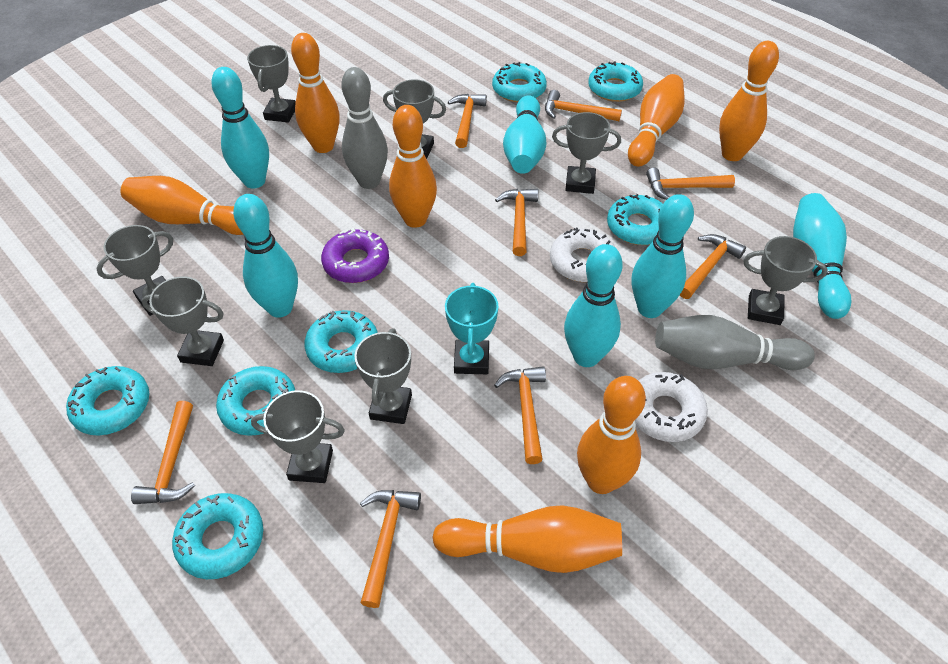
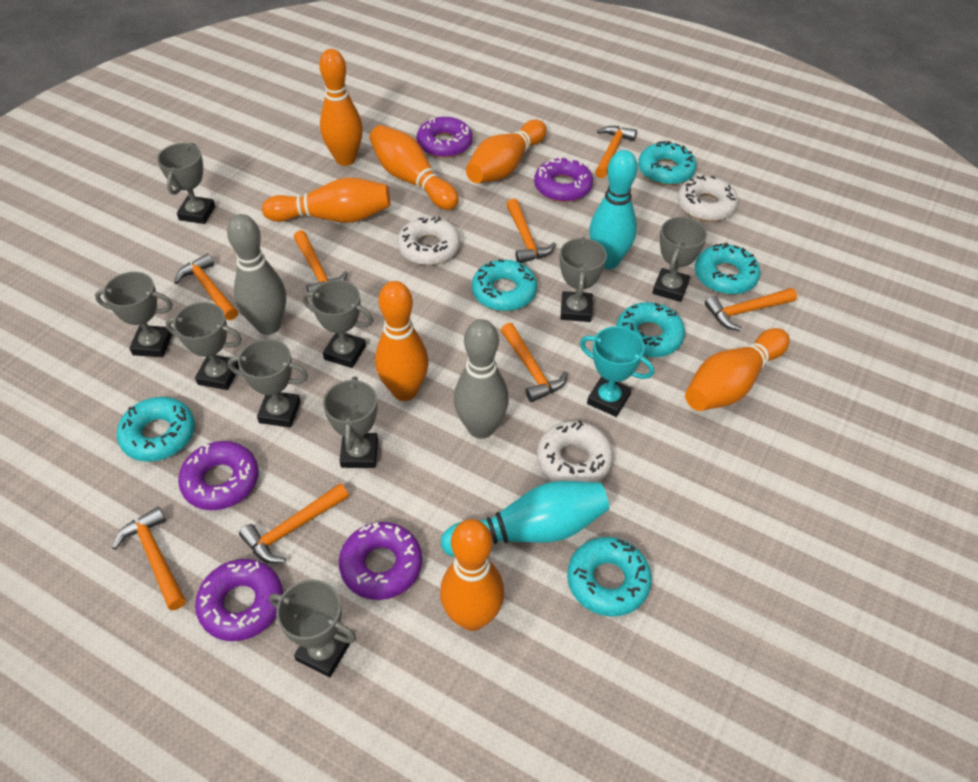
grey trophy: [96,225,173,316] [141,276,224,366] [247,45,296,123] [251,390,345,483] [354,328,412,424] [383,79,446,159] [552,112,621,194] [743,236,827,325] = 8 -> [95,272,173,357] [157,143,215,224] [166,302,242,390] [228,339,308,427] [269,579,356,677] [303,280,373,368] [323,376,378,468] [560,237,607,322] [652,217,707,302] = 9
purple donut: [321,228,389,283] = 1 -> [178,441,259,510] [195,559,283,641] [339,522,422,600] [416,117,473,158] [534,157,593,202] = 5
turquoise bowling pin: [211,67,269,188] [233,194,298,318] [503,95,546,174] [564,244,623,367] [632,194,694,318] [793,193,852,319] = 6 -> [441,481,609,557] [589,150,638,269] = 2
turquoise donut: [66,366,150,436] [172,493,263,579] [216,366,295,436] [305,310,378,373] [492,62,547,102] [588,61,643,102] [607,194,663,245] = 7 -> [117,397,195,462] [472,259,537,311] [567,537,652,617] [616,302,685,357] [638,141,696,185] [695,243,760,295] = 6
white donut: [550,228,615,282] [635,372,708,442] = 2 -> [397,216,460,265] [537,420,613,482] [677,175,738,221] = 3

